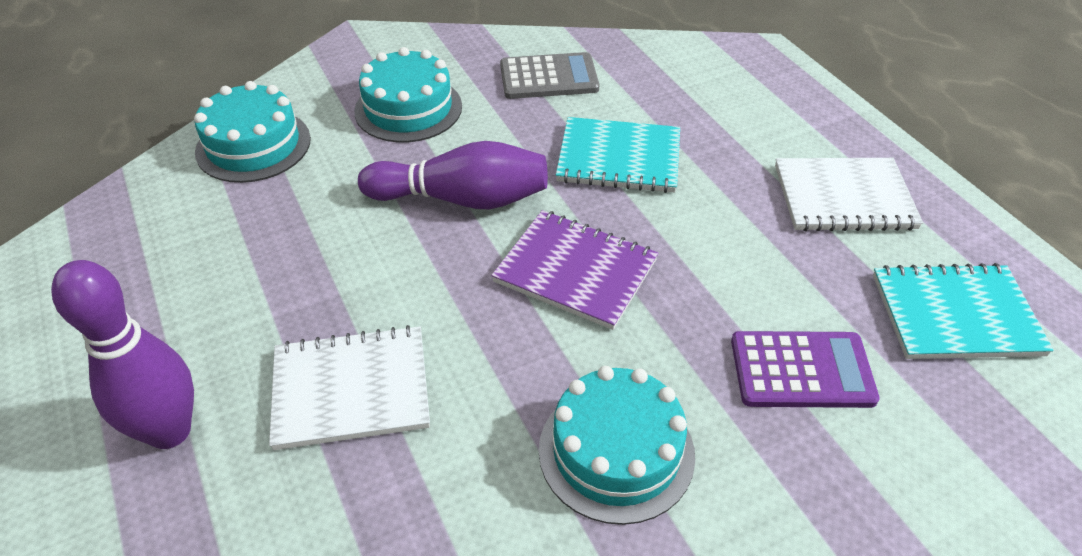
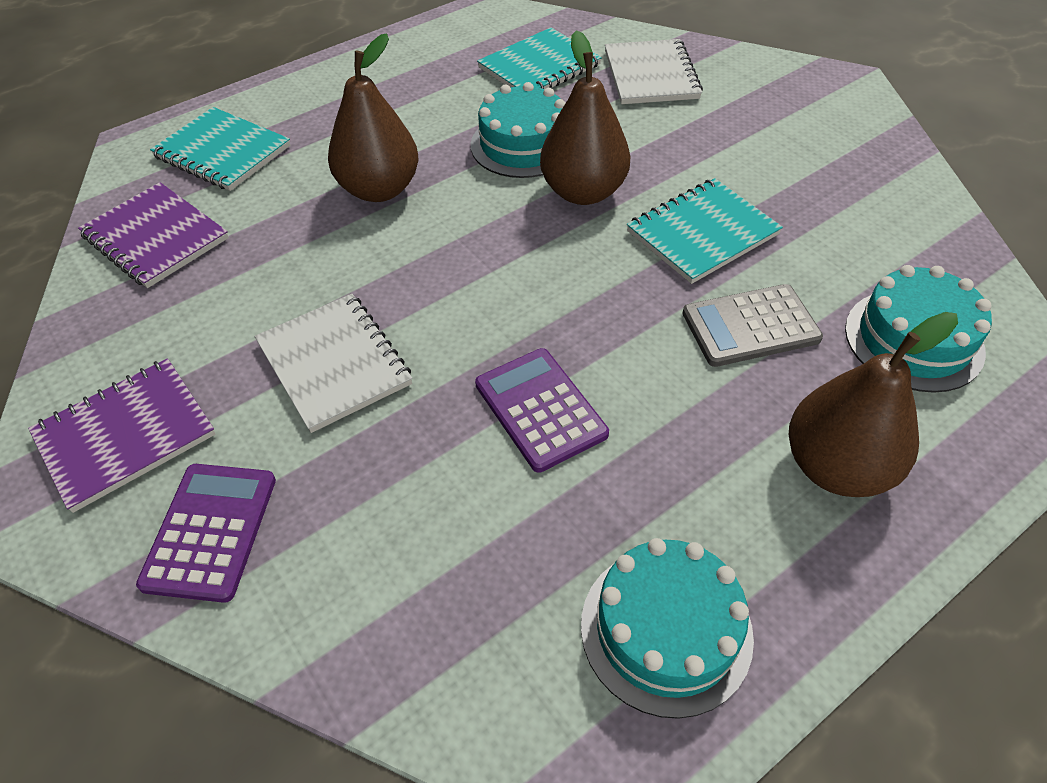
brown pear: none = 0 -> [328,33,418,202] [540,30,630,205] [789,312,958,497] = 3
purple bowling pin: [51,260,194,449] [358,141,548,209] = 2 -> none = 0
purple calculator: [731,331,880,408] = 1 -> [136,464,276,603] [475,348,609,473] = 2
purple notebook: [491,210,658,330] = 1 -> [28,358,216,513] [78,182,229,288] = 2
turquoise notebook: [556,117,680,193] [873,263,1054,359] = 2 -> [150,107,290,191] [477,27,602,89] [627,178,783,284] = 3

